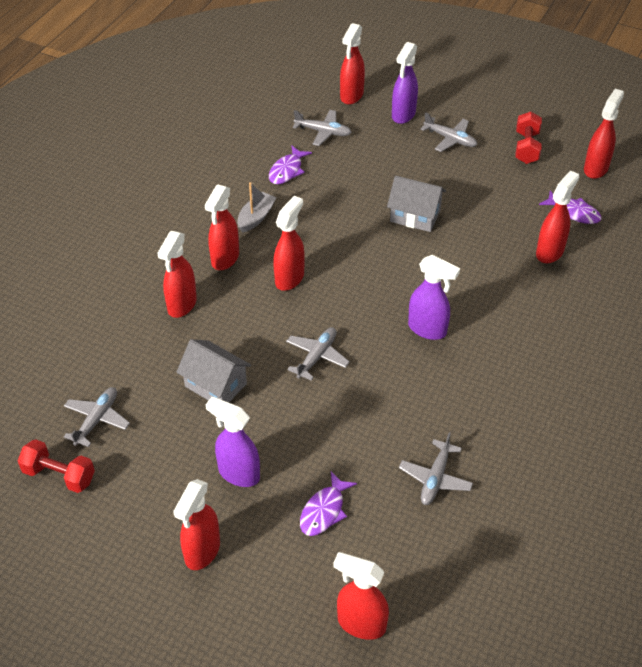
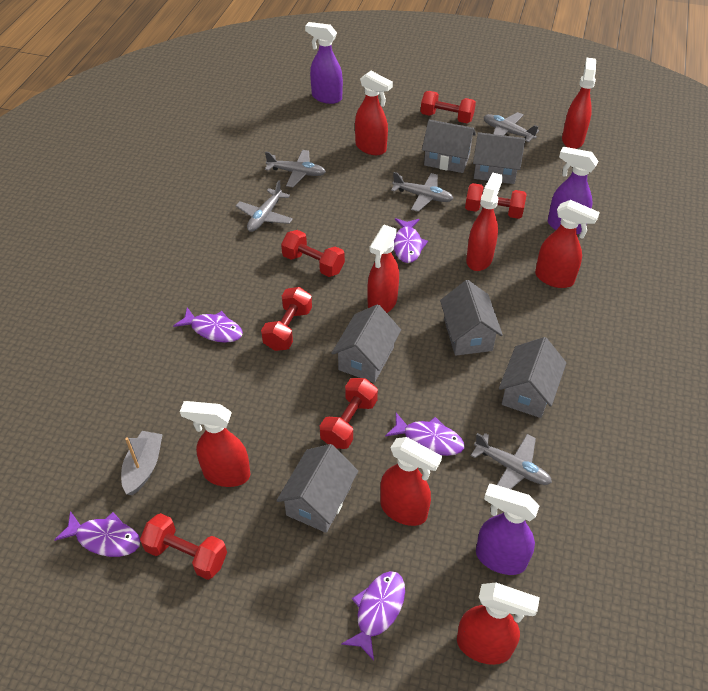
grey house: [177,339,251,403] [387,176,446,232] = 2 -> [276,444,358,533] [331,304,401,383] [422,120,476,173] [440,280,503,356] [473,132,525,184] [499,337,566,418] = 6
purple fish: [269,145,312,184] [300,471,357,536] [539,190,602,224] = 3 -> [54,511,140,557] [173,307,243,343] [341,571,405,661] [385,413,465,456] [394,218,428,263] = 5
red dumbbell: [18,439,95,493] [515,112,542,164] = 2 -> [140,513,227,580] [261,287,312,351] [281,230,345,277] [320,378,378,449] [421,91,476,123] [465,183,527,219] = 6

